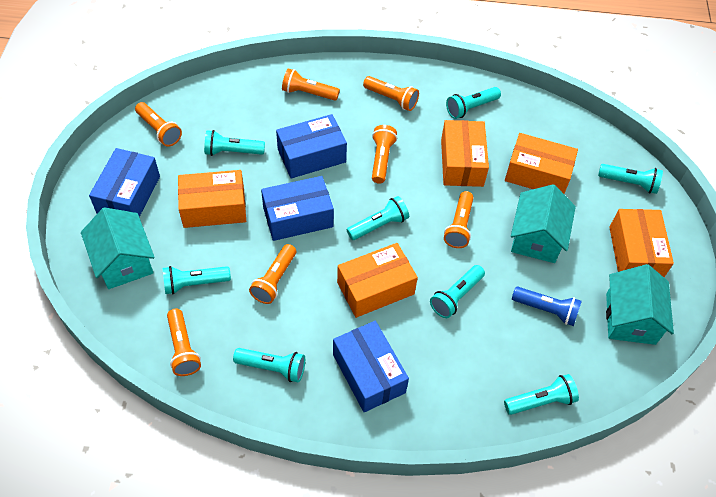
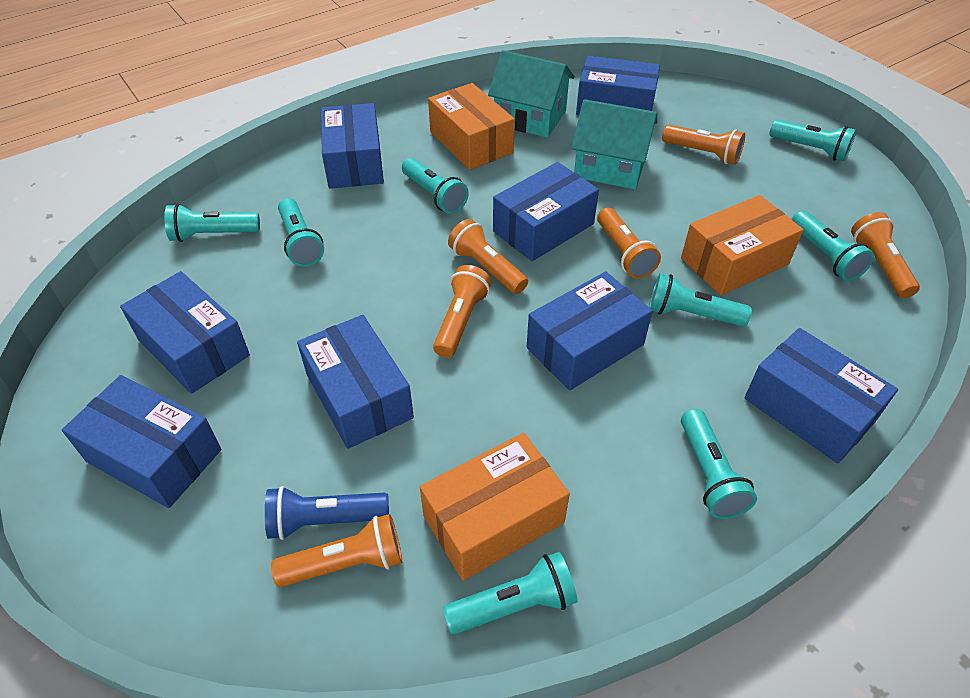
blue box: [89,148,160,217] [261,176,334,241] [276,114,347,178] [333,321,409,412] = 4 -> [62,375,221,508] [120,271,250,394] [297,315,414,449] [321,103,384,189] [493,162,599,261] [527,271,653,390] [576,56,660,115] [744,328,898,464] = 8
orange box: [178,170,246,228] [337,243,418,318] [441,120,489,187] [505,133,578,194] [609,209,674,277] = 5 -> [420,433,570,581] [428,83,515,170] [681,195,804,295] = 3
orange flashlight: [135,102,182,147] [167,309,201,376] [249,244,296,304] [282,69,340,101] [363,76,419,111] [372,125,397,184] [444,191,474,248] = 7 -> [271,514,402,587] [433,265,491,358] [448,219,528,294] [597,207,661,279] [662,125,745,165] [851,212,920,298] = 6
turquoise house: [81,207,155,289] [511,184,576,263] [606,264,674,345] = 3 -> [488,50,575,138] [572,99,657,189] = 2

